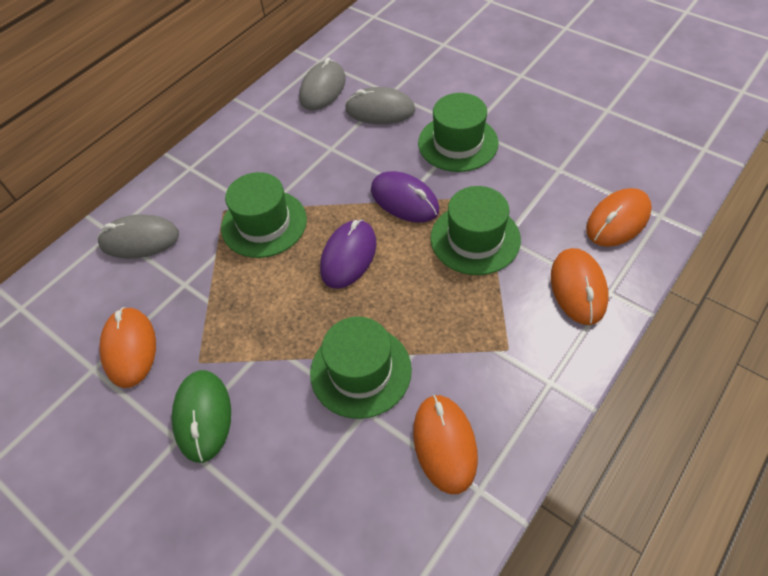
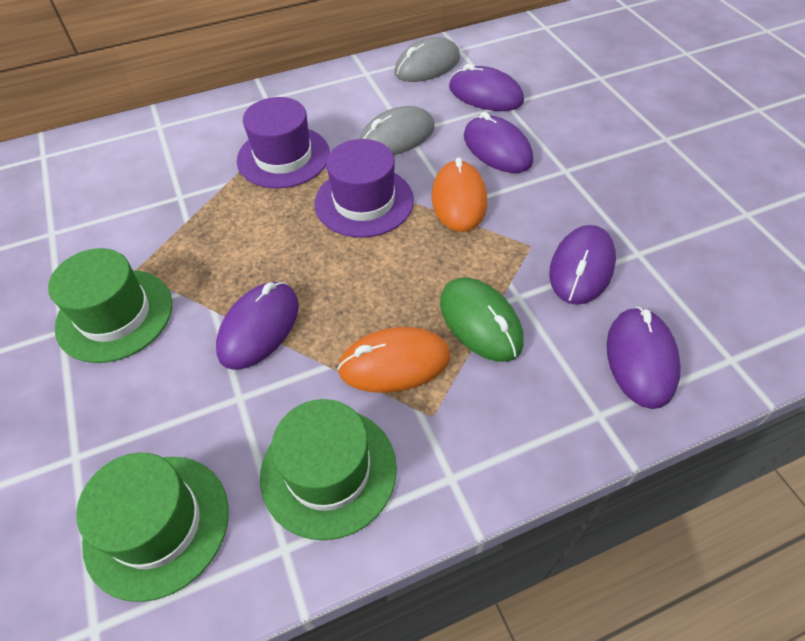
green hat: [221,172,307,258] [310,316,412,419] [418,93,499,172] [431,186,521,275] = 4 -> [48,248,172,363] [76,453,229,602] [260,399,397,540] = 3
grey mouse: [97,214,179,259] [299,58,346,110] [345,87,415,124] = 3 -> [360,106,434,155] [395,37,460,82] = 2
orange mouse: [99,307,156,388] [413,395,478,494] [551,248,609,325] [586,188,652,247] = 4 -> [337,327,450,393] [432,157,487,232] = 2
purple hat: none = 0 -> [237,97,330,188] [315,139,414,238] = 2
purple mouse: [320,219,377,289] [371,171,439,223] = 2 -> [216,282,299,370] [449,64,524,111] [464,112,533,173] [549,225,616,305] [607,307,681,409] = 5

